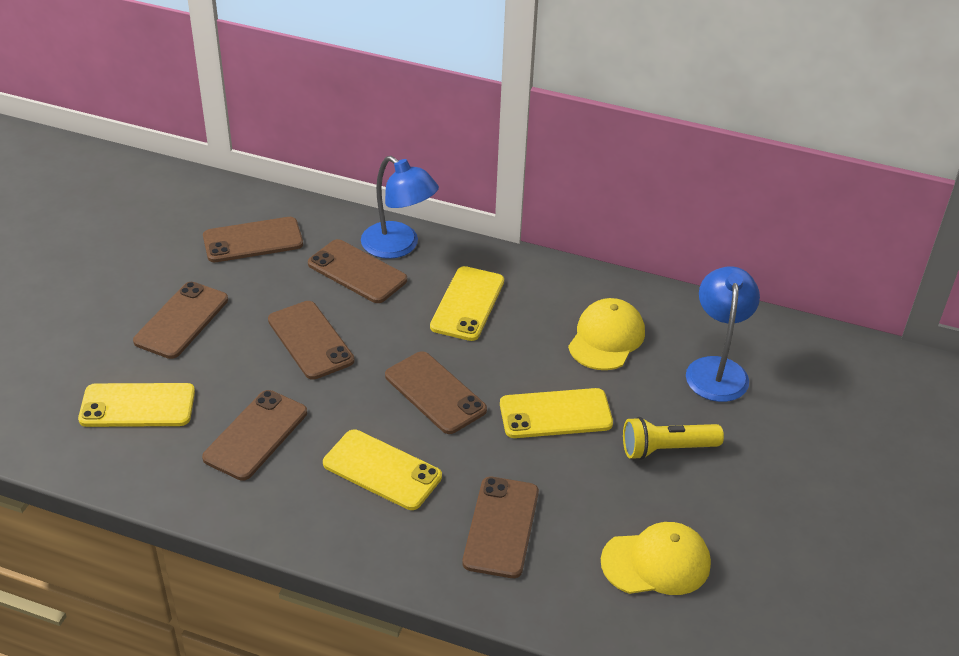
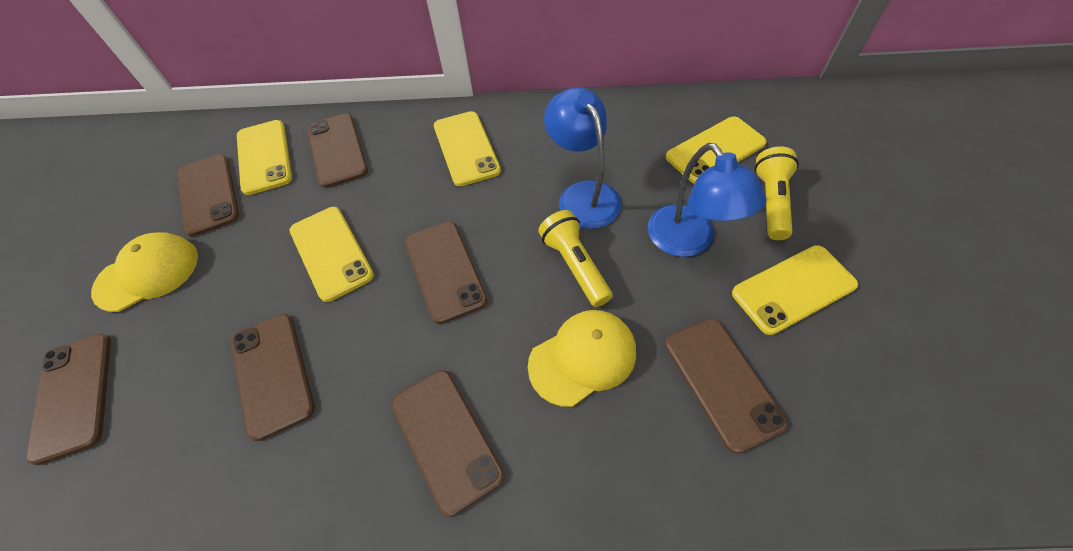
yellow flashlight: [623,417,724,460] = 1 -> [538,210,613,307] [754,147,799,240] = 2
yellow phone: [78,383,195,427] [323,430,442,510] [430,266,504,341] [500,388,613,438] = 4 -> [237,120,292,195] [290,207,374,302] [434,111,501,186] [666,117,767,184] [732,245,858,335] = 5

